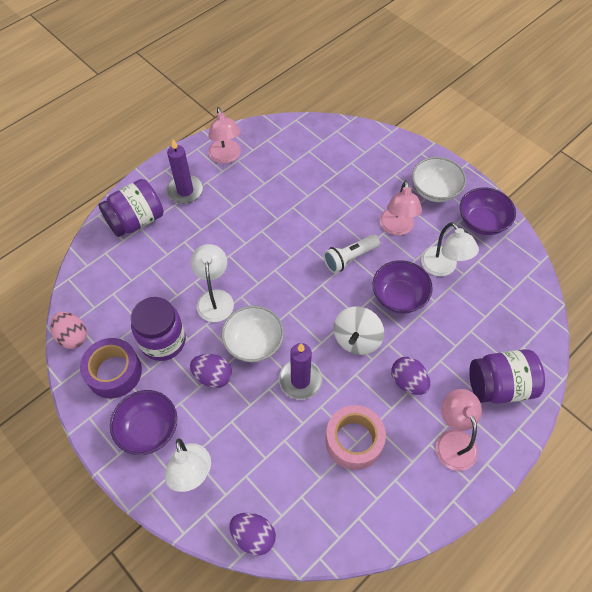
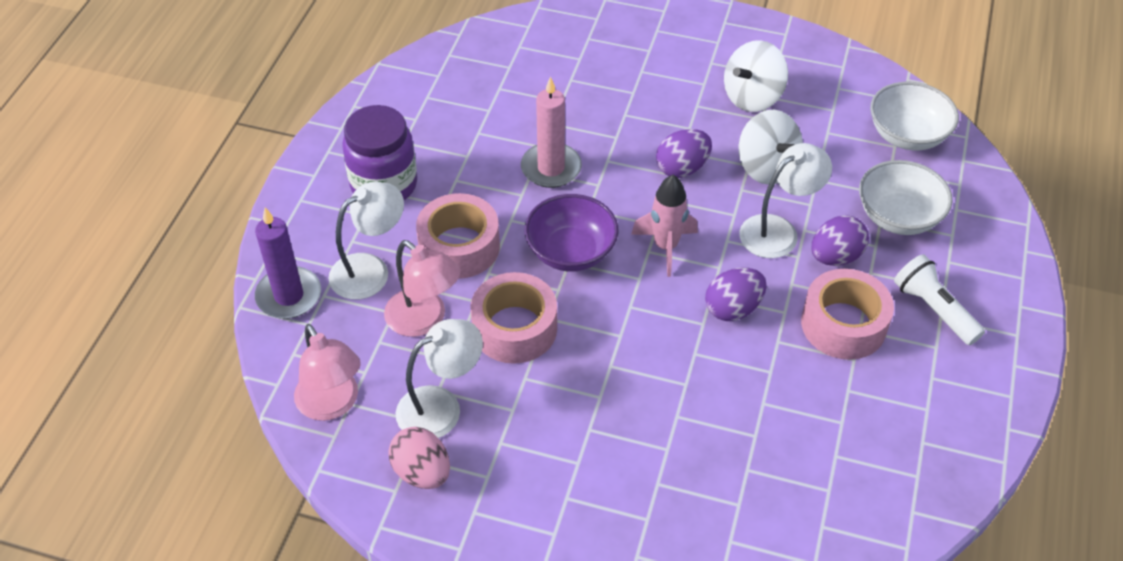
pink candle: none = 0 -> [521,77,582,188] = 1
pink lamp: [208,107,241,164] [380,180,422,236] [436,389,482,471] = 3 -> [294,324,361,421] [384,240,460,337] = 2
pink rocket: none = 0 -> [631,175,698,277] = 1
pink tape: [325,405,386,470] = 1 -> [416,193,500,279] [470,272,557,364] [801,269,894,360] = 3
purple bowl: [110,390,177,455] [372,260,433,313] [460,187,516,235] = 3 -> [524,194,619,272] = 1
purple candle: [166,139,203,204] [279,343,322,400] = 2 -> [255,208,321,319] = 1
purple jar: [98,179,164,237] [131,297,186,361] [469,349,545,404] = 3 -> [342,105,417,200] = 1
purple tape: [80,338,142,398] = 1 -> none = 0
white spinning top: [333,306,384,355] = 1 -> [724,40,788,112] [739,110,803,185] = 2

